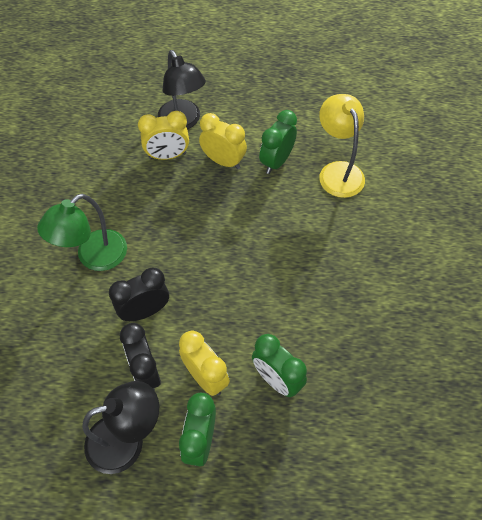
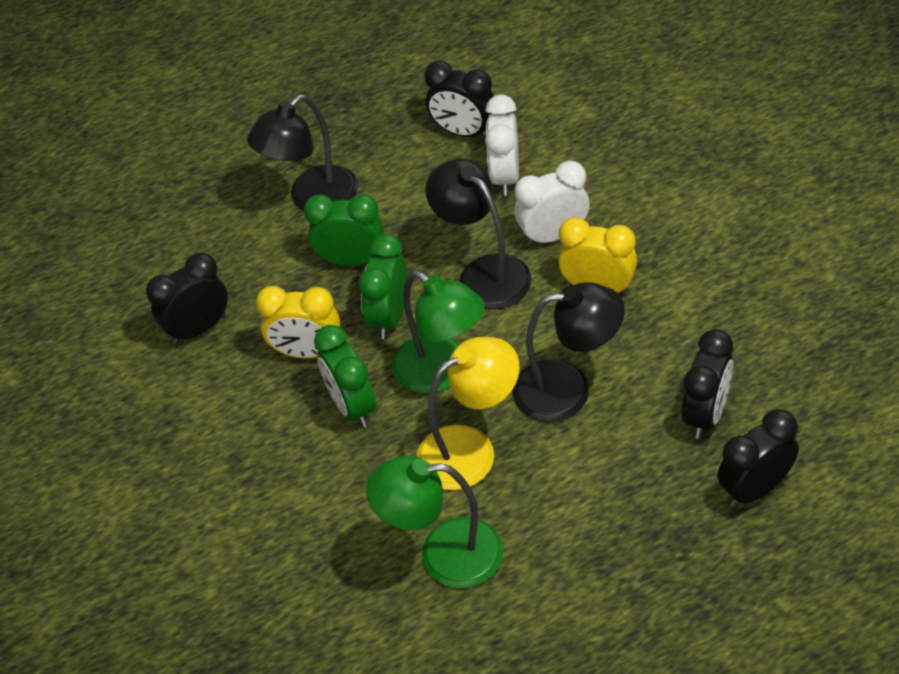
black clock: [109,268,169,321] [120,323,161,391] = 2 -> [146,253,228,344] [425,61,494,138] [681,329,733,439] [717,409,799,507] = 4
black lamp: [82,381,159,474] [158,50,206,129] = 2 -> [247,94,358,211] [425,159,531,309] [513,282,625,422] = 3
green lamp: [37,194,127,271] = 1 -> [366,455,503,588] [392,270,485,393] = 2
white clock: none = 0 -> [485,95,519,196] [514,161,590,246] = 2
yellow clock: [138,111,189,160] [179,331,230,396] [199,113,247,169] = 3 -> [256,286,340,359] [558,217,637,295] = 2

